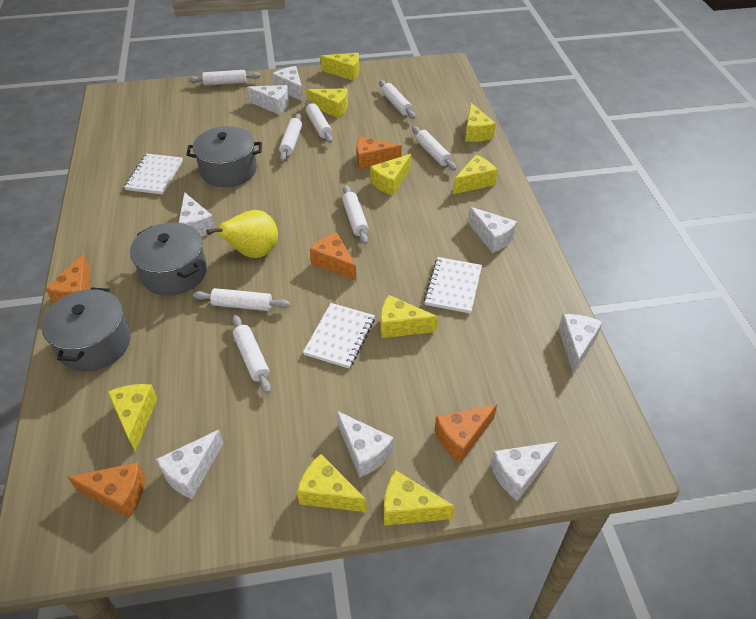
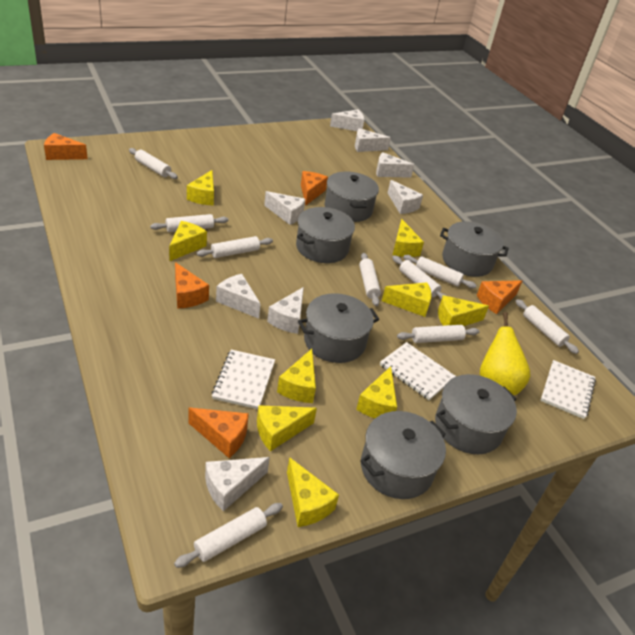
grey pot: [41,287,131,371] [130,222,207,296] [187,126,262,187] = 3 -> [296,207,355,263] [298,293,379,363] [324,171,379,222] [360,411,446,499] [435,374,517,454] [440,221,509,277] = 6
white rolling pin: [189,70,260,86] [193,288,290,311] [232,315,271,393] [279,113,302,161] [305,100,333,143] [342,185,369,244] [379,80,416,119] [412,126,456,171] = 8 -> [129,148,178,179] [150,214,228,232] [174,503,283,568] [197,236,273,258] [359,253,381,306] [392,255,447,299] [397,325,479,343] [403,255,477,289] [515,299,579,354] = 9

